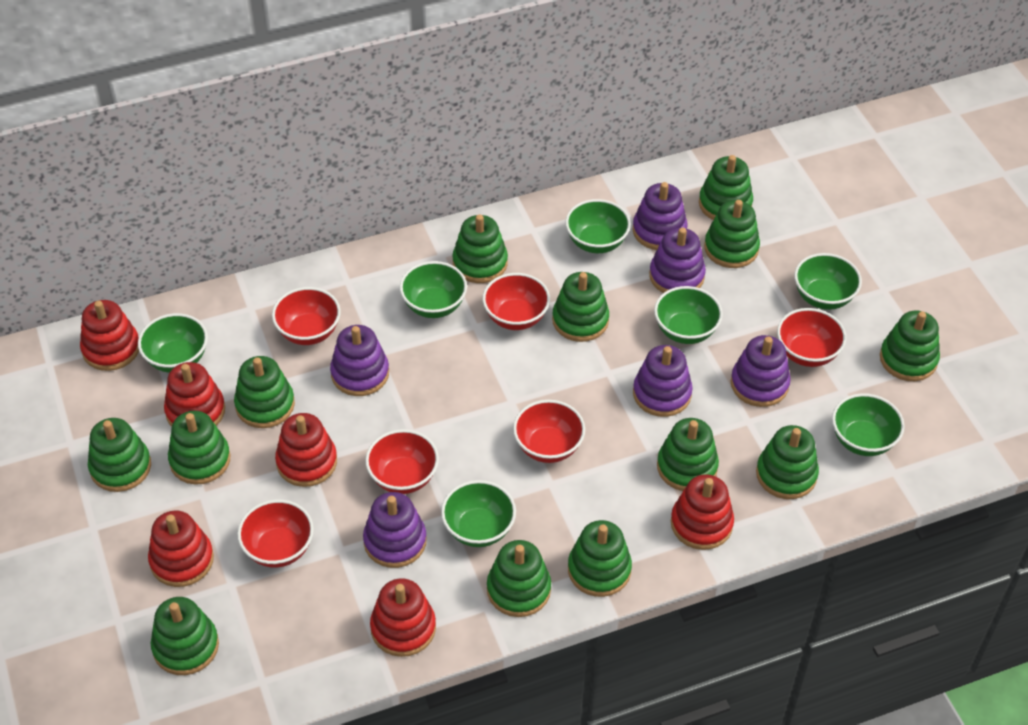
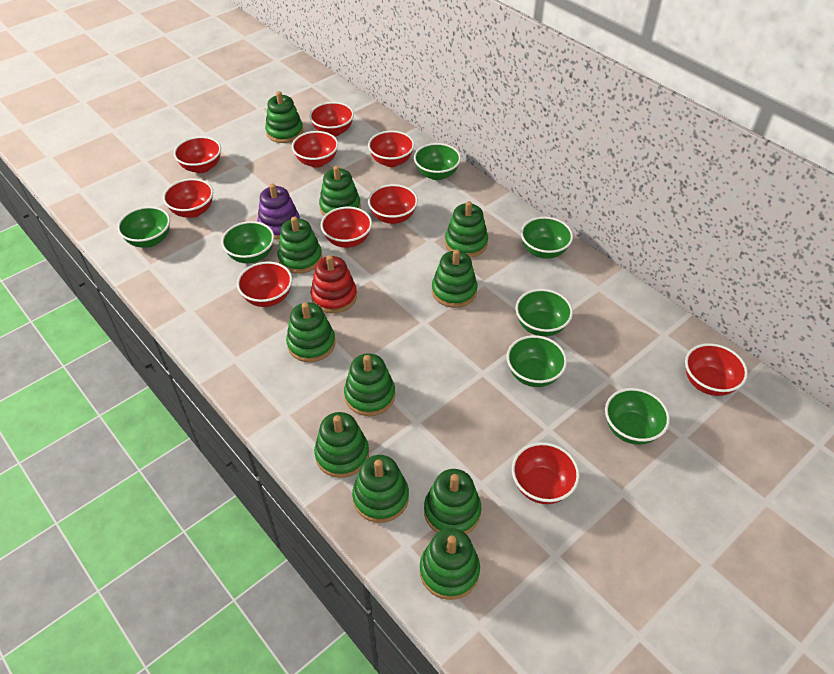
green stacking toy: [88,418,151,492] [151,597,219,675] [168,411,230,485] [234,356,295,428] [452,214,508,283] [487,540,551,617] [552,272,609,342] [568,520,632,597] [657,418,719,491] [699,155,753,220] [704,200,760,268] [756,425,819,499] [880,311,940,381] = 13 -> [265,91,303,143] [277,217,322,274] [286,302,336,362] [314,412,369,478] [319,166,361,216] [344,353,395,416] [352,455,409,523] [420,528,480,600] [424,469,481,534] [432,249,477,308] [445,201,488,258] = 11
purple stacking toy: [330,325,389,396] [363,492,427,568] [632,182,687,250] [633,345,693,417] [649,228,706,293] [731,335,791,407] = 6 -> [257,184,300,239] = 1
red bowl: [237,500,314,568] [272,287,341,345] [365,429,439,494] [482,273,550,330] [513,400,585,463] [777,308,846,367] = 6 -> [163,178,213,218] [174,136,221,173] [237,262,292,307] [292,131,338,168] [309,102,354,137] [321,207,372,248] [368,131,415,167] [368,184,418,224] [512,442,580,504] [685,343,748,396] = 10
red stacking toy: [80,300,139,371] [148,511,214,587] [164,362,225,427] [275,413,337,487] [370,579,436,657] [671,474,734,550] = 6 -> [311,255,357,313] = 1

